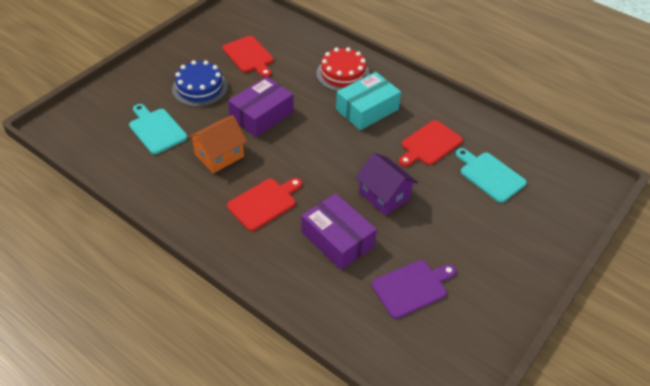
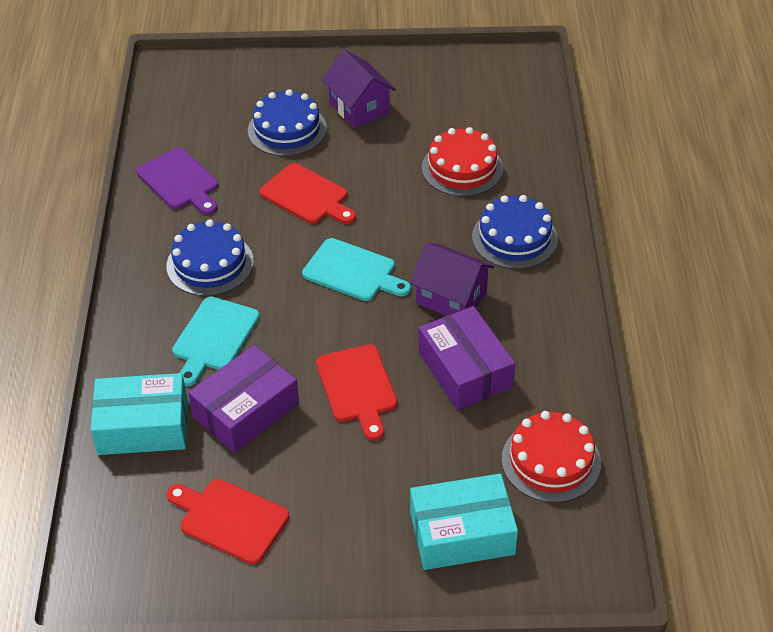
blue cake: [172,60,228,107] = 1 -> [166,219,254,296] [248,89,327,156] [472,195,558,269] = 3
orange house: [188,115,247,173] = 1 -> none = 0
purple house: [355,153,418,216] = 1 -> [322,50,396,128] [410,242,494,316] = 2
red cake: [316,47,370,91] = 1 -> [422,127,503,196] [502,411,601,503] = 2
turquoise box: [336,72,401,130] = 1 -> [91,373,187,455] [410,474,518,570] = 2

